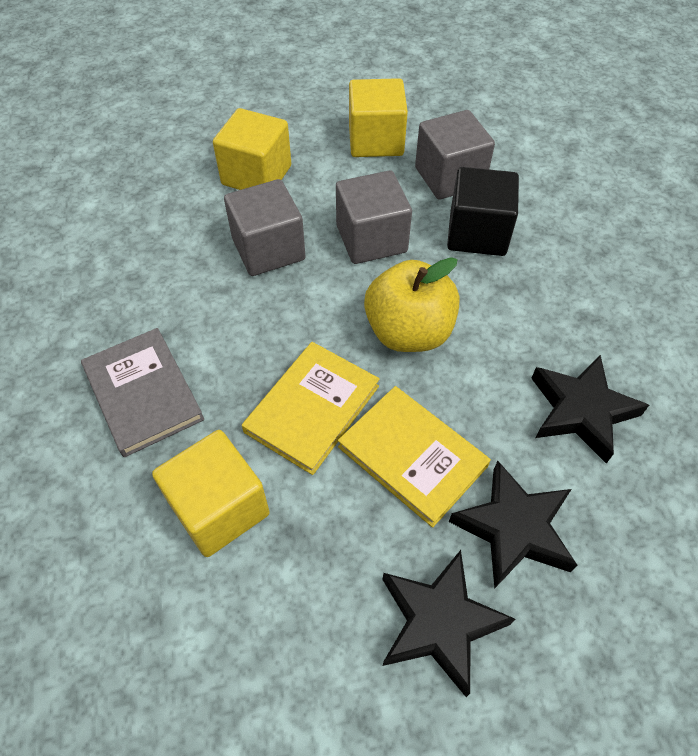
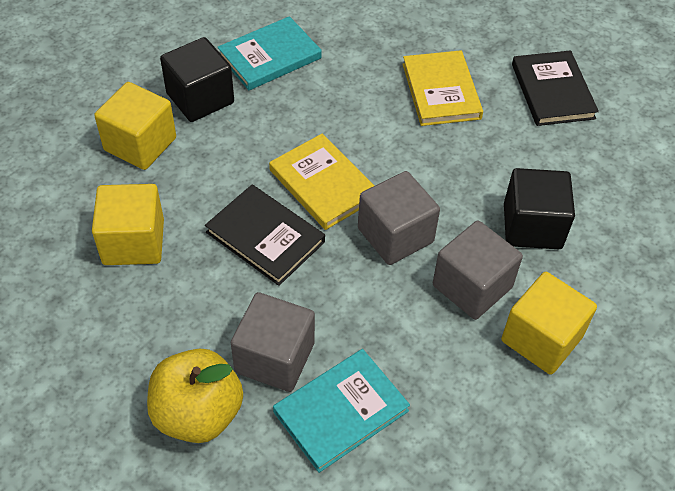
black book: none = 0 -> [205,185,325,286] [512,50,599,126] = 2
black cube: [447,167,519,256] = 1 -> [160,37,234,122] [504,168,575,249] = 2
black star: [383,550,515,697] [449,461,577,589] [531,355,649,464] = 3 -> none = 0
grey book: [81,328,204,457] = 1 -> none = 0
turquoise book: none = 0 -> [218,16,322,90] [273,349,410,473] = 2

